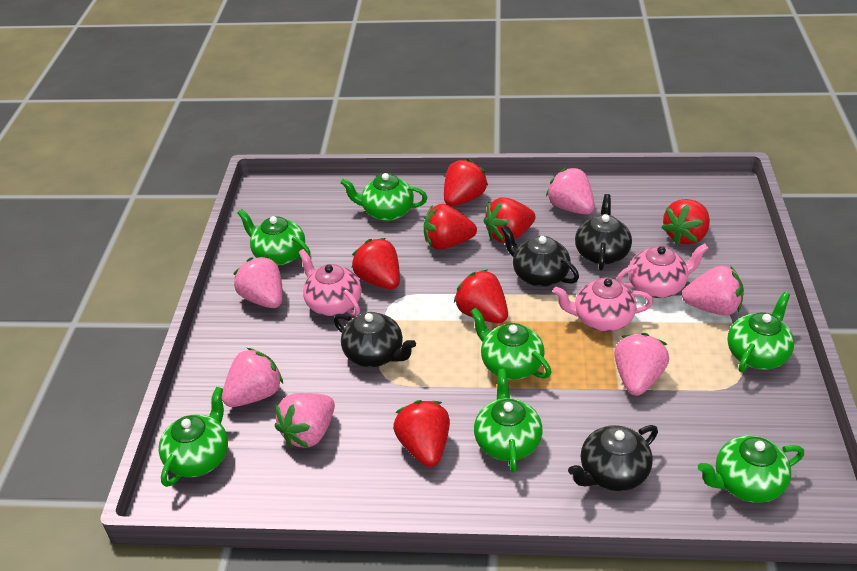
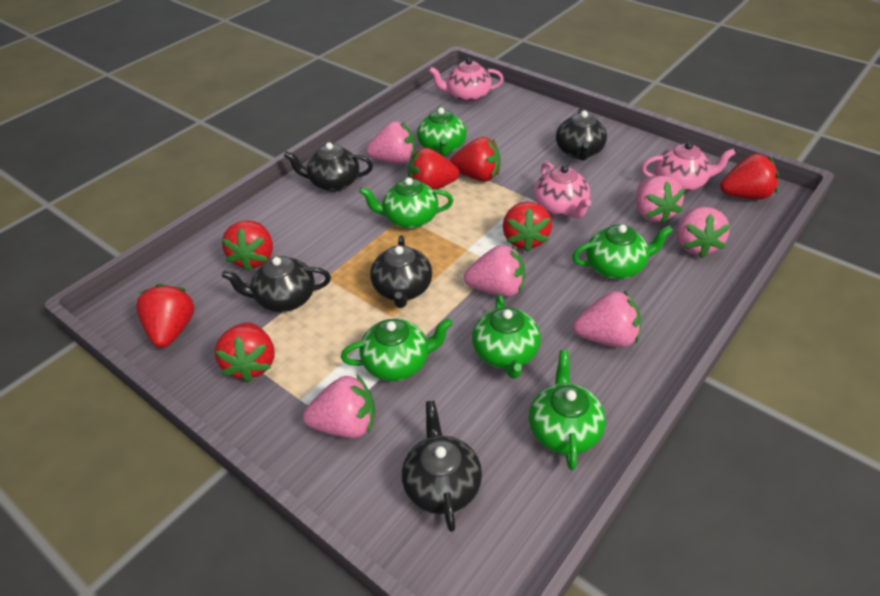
black teapot: [334,312,416,367] [501,225,579,287] [568,425,658,491] [575,194,632,270] = 4 -> [222,256,331,312] [284,142,373,192] [370,235,432,308] [402,400,482,532] [556,109,607,160] = 5
green teapot: [159,387,228,487] [237,209,311,266] [340,173,427,221] [470,308,551,380] [474,369,543,473] [698,435,804,503] [727,292,794,373] = 7 -> [341,318,453,381] [359,177,453,229] [417,106,467,156] [472,294,541,379] [529,350,606,470] [572,224,673,279] = 6

